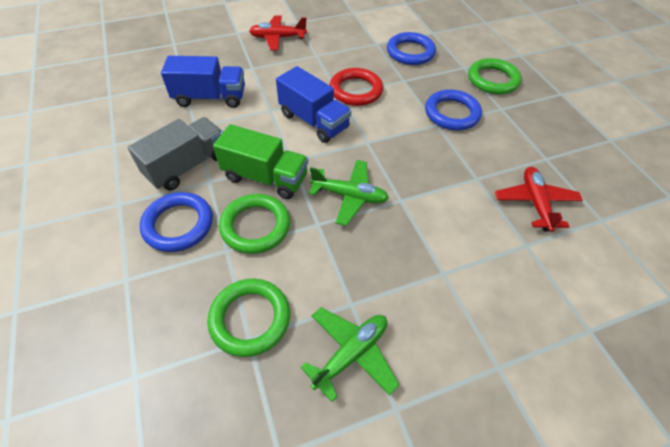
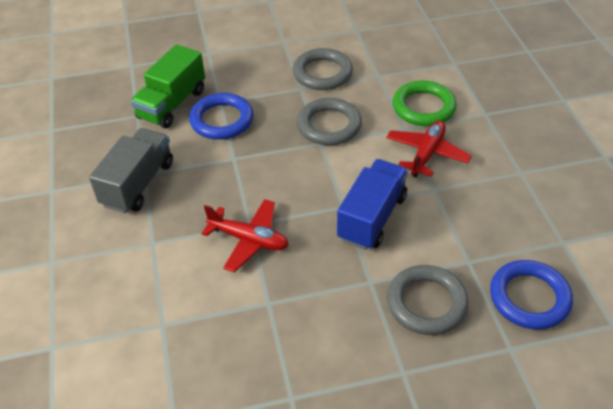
blue ring: [140,192,213,252] [387,32,436,65] [425,89,482,130] = 3 -> [189,93,254,140] [490,260,573,330] = 2
blue truck: [161,56,245,108] [276,66,351,143] = 2 -> [337,159,408,250] = 1
green plane: [301,307,399,402] [309,160,389,226] = 2 -> none = 0
green ring: [207,279,290,357] [219,194,290,254] [468,58,522,94] = 3 -> [393,80,457,126] = 1
grey ring: none = 0 -> [292,48,353,90] [297,98,362,145] [387,265,469,335] = 3
red ring: [330,68,383,106] = 1 -> none = 0

